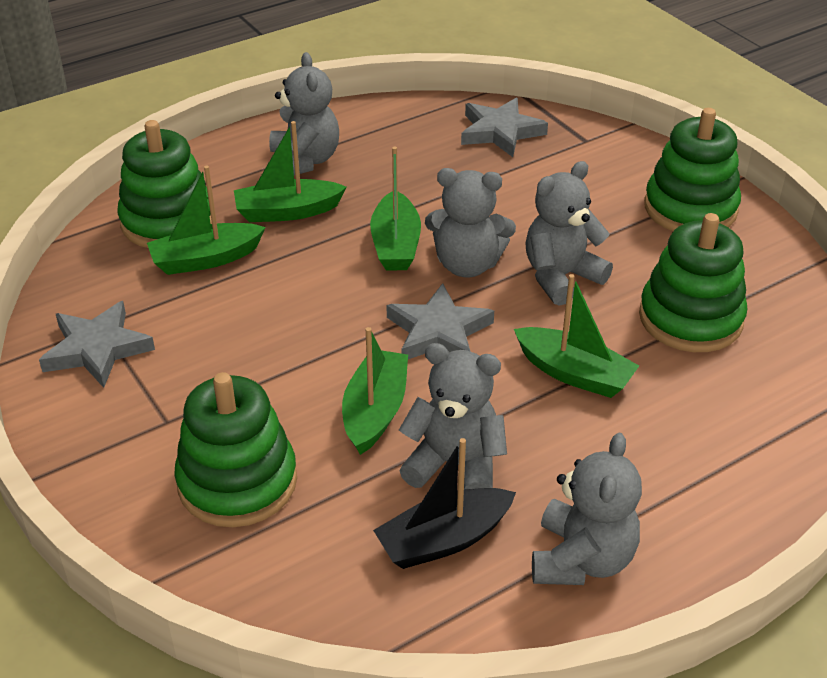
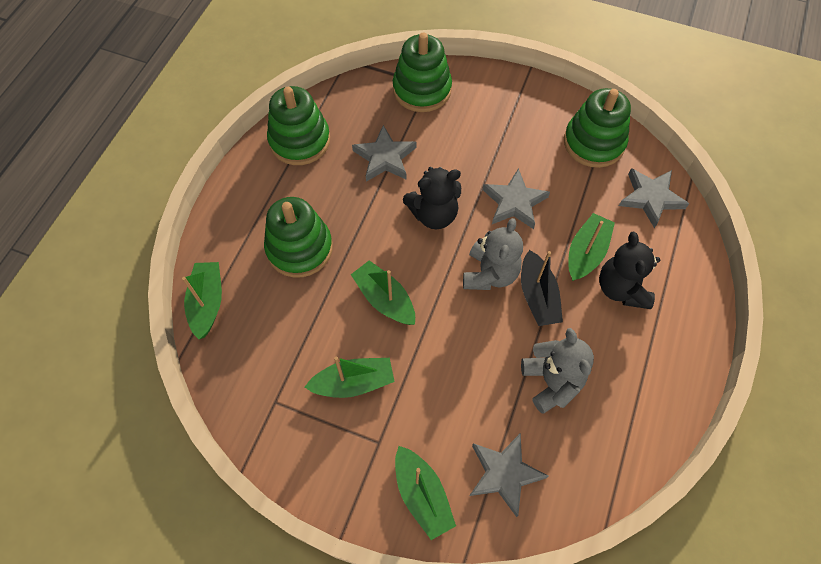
black teddy bear: none = 0 -> [403,167,461,229] [599,232,660,309] = 2
grey star: [39,301,155,388] [387,283,494,359] [461,98,548,157] = 3 -> [352,125,416,182] [470,433,549,517] [483,168,550,229] [619,168,689,228] = 4
grey teddy bear: [269,52,339,175] [399,343,507,489] [425,168,516,277] [525,161,613,306] [532,433,642,585] = 5 -> [463,218,523,290] [521,328,594,414] = 2

